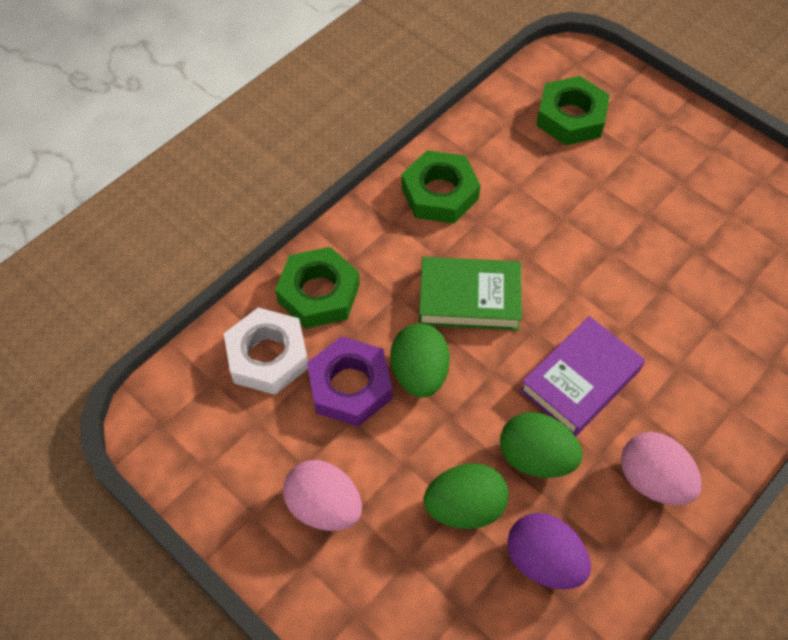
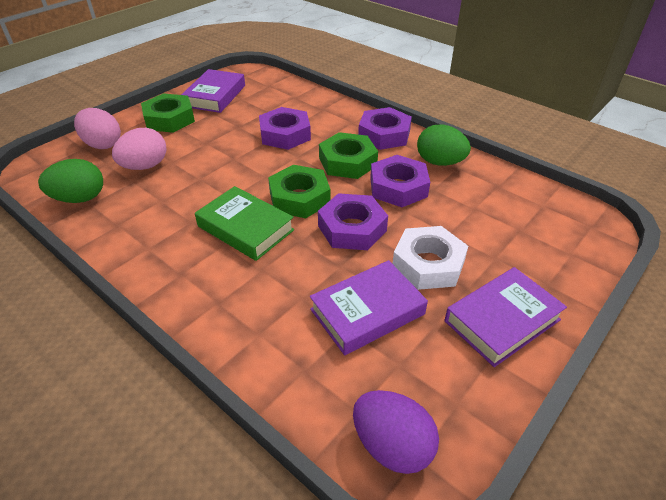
green egg: [391,323,450,397] [424,463,509,529] [500,412,583,478] = 3 -> [38,159,103,203] [417,124,471,166] = 2
purple book: [520,316,645,437] = 1 -> [181,69,245,113] [310,260,428,355] [445,267,567,367] = 3
purple nut: [307,336,392,427] = 1 -> [259,107,311,150] [318,193,388,250] [358,107,412,150] [370,155,430,207] = 4

